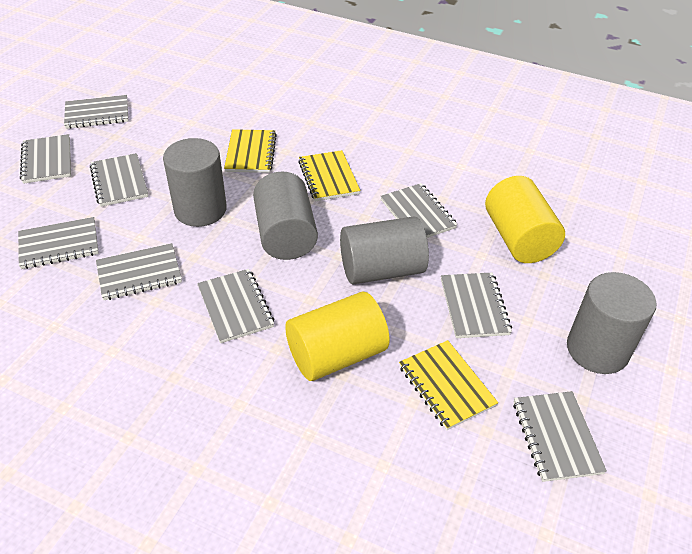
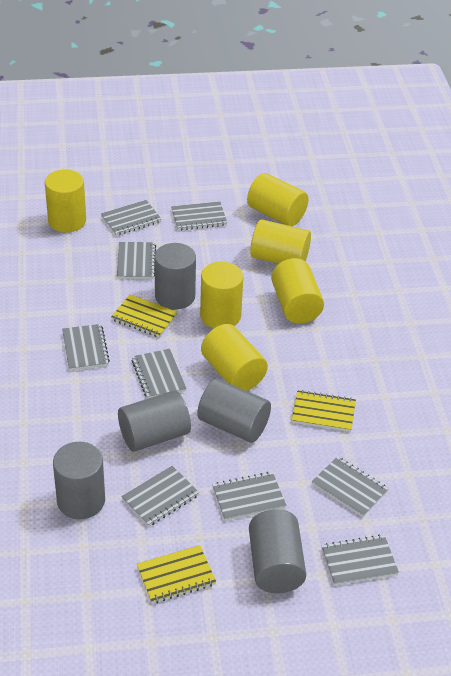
grey cylinder: [163,138,227,227] [253,171,318,260] [340,216,429,284] [567,272,657,374] = 4 -> [53,442,105,519] [118,390,191,452] [154,243,196,310] [197,379,271,443] [249,509,306,593] = 5
yellow cylinder: [285,292,390,381] [485,176,565,263] = 2 -> [45,169,86,232] [200,262,243,328] [201,324,268,391] [247,173,309,226] [250,219,311,264] [271,258,324,324] = 6

